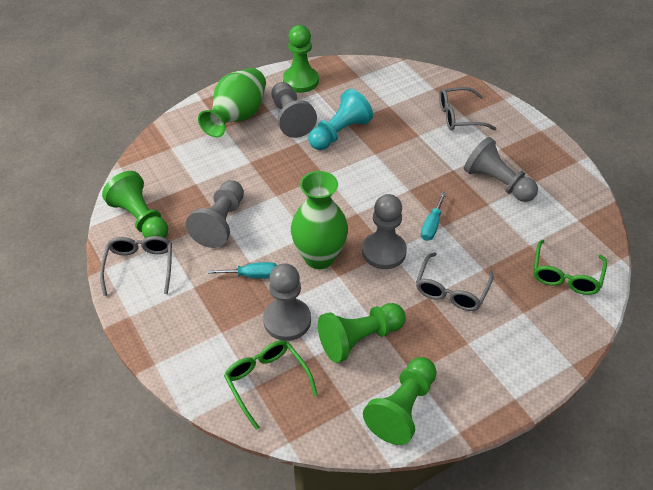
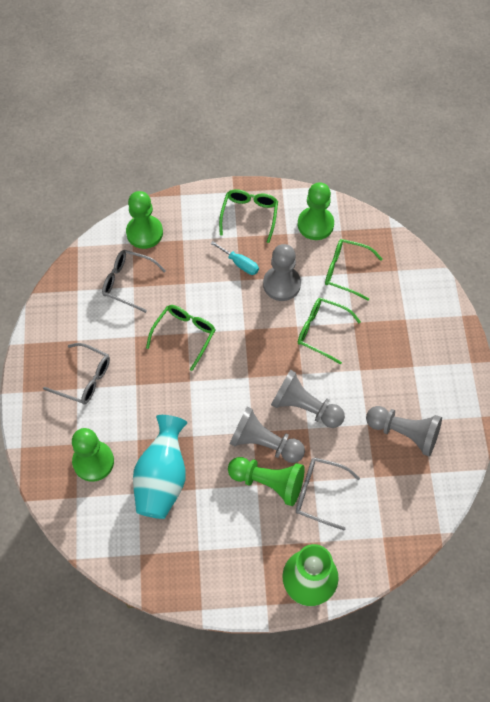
green glasses: [224,340,318,430] [534,240,607,295] = 2 -> [146,305,216,371] [219,189,278,243] [298,298,361,365] [325,239,382,301] = 4
green vase: [198,68,266,137] [291,171,348,269] = 2 -> [282,544,339,606] = 1
grey pawn: [186,180,244,248] [263,263,311,341] [272,82,317,138] [362,194,407,269] [464,137,538,202] = 5 -> [229,407,305,463] [263,244,301,301] [271,370,345,428] [366,406,442,456] = 4
turquoise pawn: [308,89,373,150] = 1 -> none = 0
turquoise screwdriver: [208,262,277,279] [421,192,447,241] = 2 -> [210,241,259,275] = 1
turquoise vase: none = 0 -> [133,415,187,519] = 1

